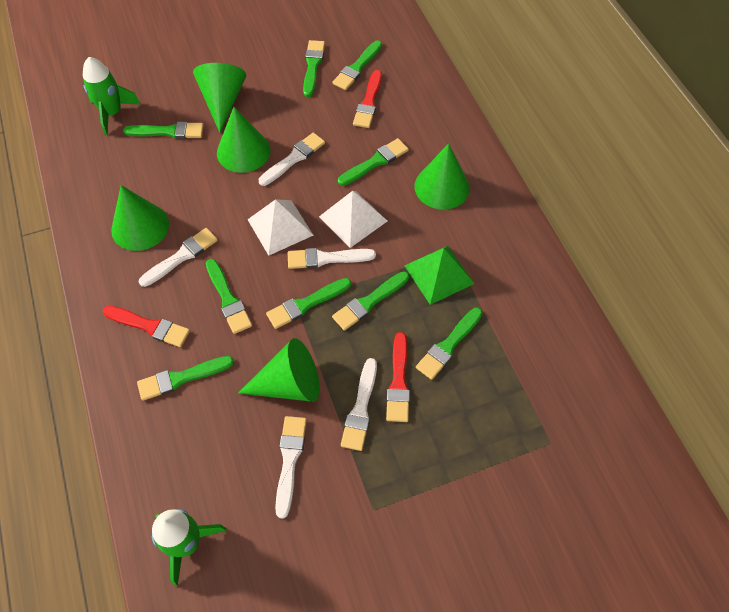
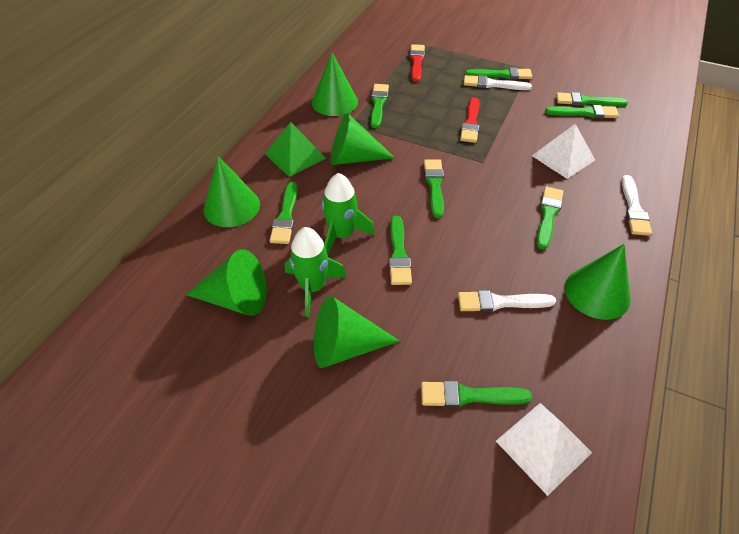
green cone: [111,185,169,251] [193,63,246,133] [217,107,270,173] [238,338,320,402] [414,143,470,210] = 5 -> [186,249,267,316] [204,156,260,227] [312,53,358,116] [314,296,400,368] [330,113,395,165] [565,244,631,320] = 6
red brush: [103,306,190,347] [353,70,382,128] [386,332,410,422] = 3 -> [410,44,425,82] [460,97,479,143] = 2
white brush: [139,228,218,287] [259,133,325,186] [275,416,307,519] [288,248,376,269] [341,358,377,451] = 5 -> [458,290,556,312] [464,75,532,90] [622,175,652,236] = 3

